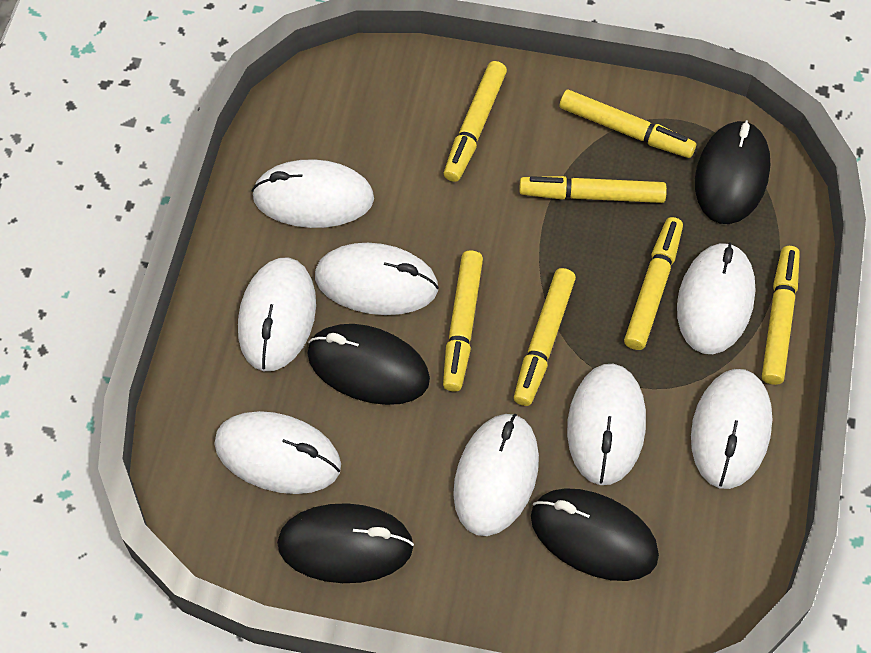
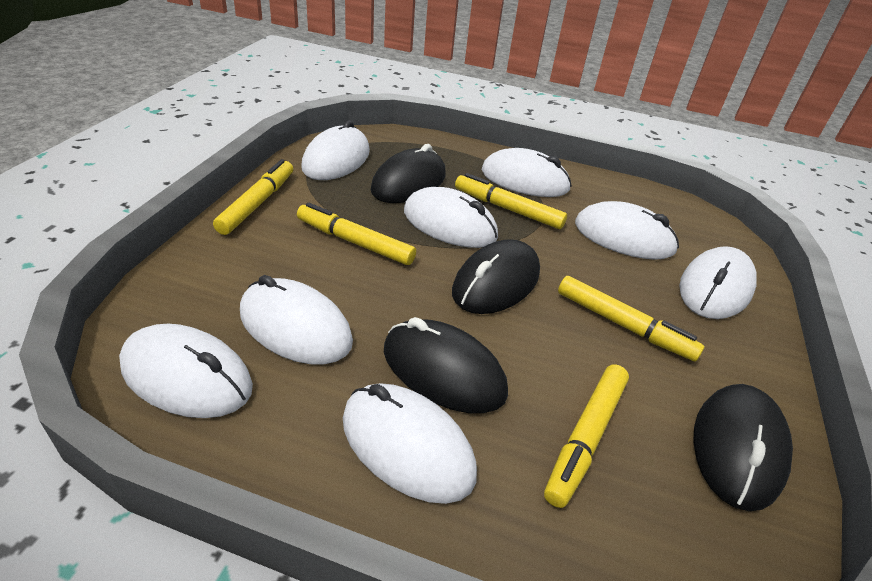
yellow marker: [443,250,483,392] [444,61,507,182] [514,268,576,406] [519,176,667,203] [560,90,696,158] [624,217,683,350] [762,246,800,385] = 7 -> [213,159,293,235] [297,203,416,265] [455,173,567,229] [544,365,629,508] [558,276,704,361] = 5

